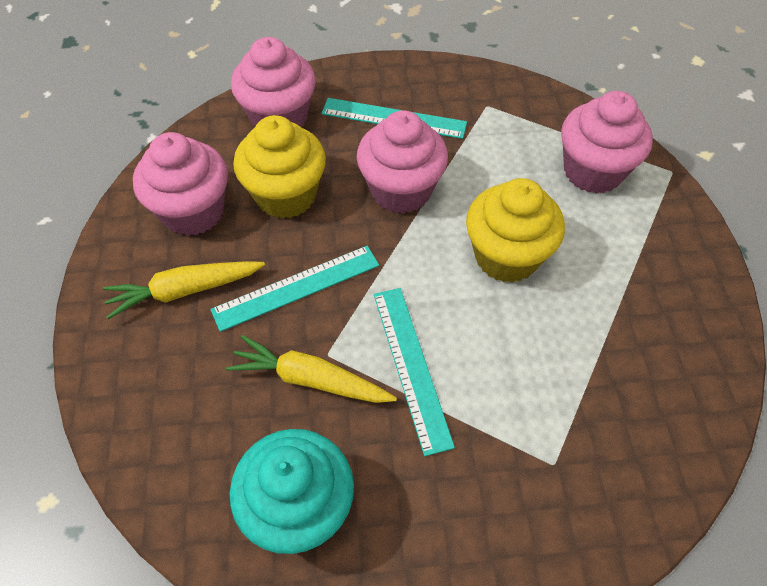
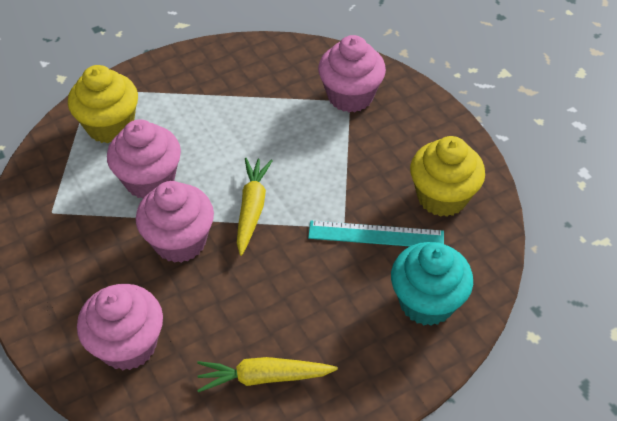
turquoise ruler: [210,246,379,332] [321,98,467,139] [374,288,455,456] = 3 -> [308,221,444,246] = 1

